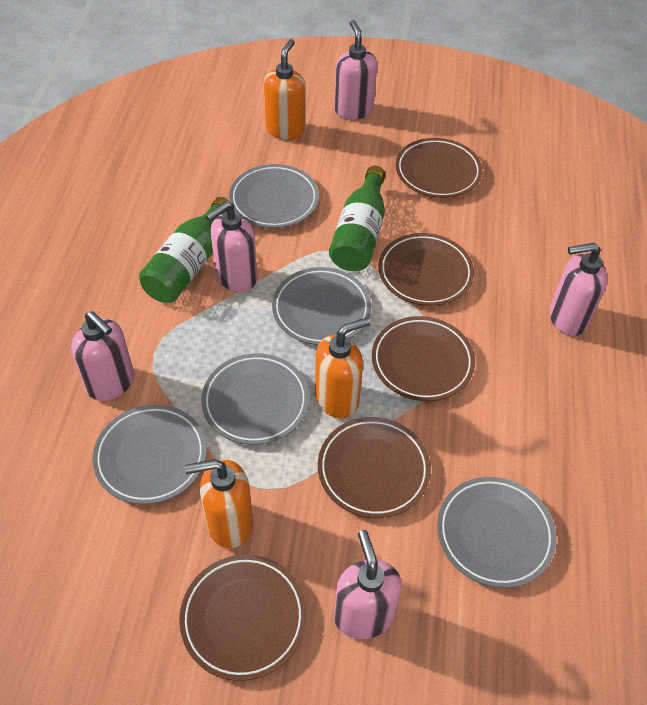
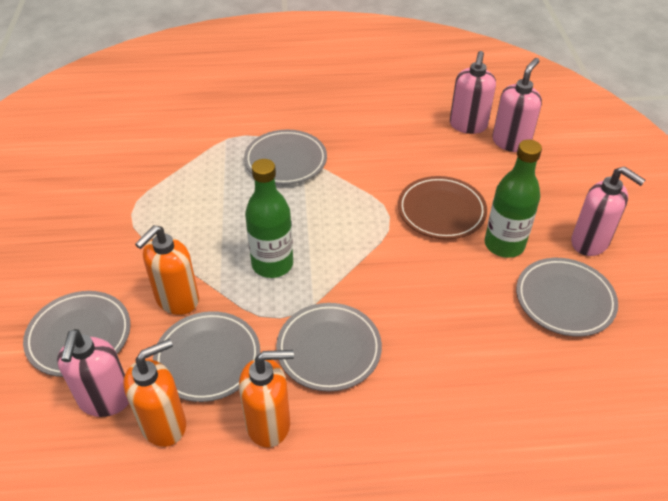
brown plate: [179,555,307,681] [318,417,431,518] [372,316,475,401] [378,233,474,306] [396,138,482,198] = 5 -> [398,176,487,239] = 1
pink soap dispenser: [71,311,134,401] [206,201,257,292] [334,20,377,120] [334,530,402,639] [550,243,607,336] = 5 -> [57,329,129,417] [450,51,496,134] [492,58,542,152] [571,166,645,256] = 4

